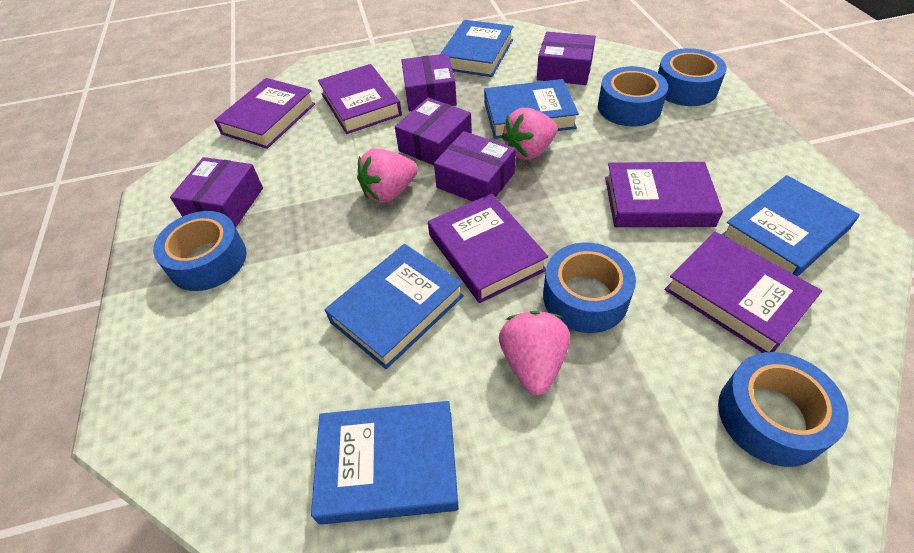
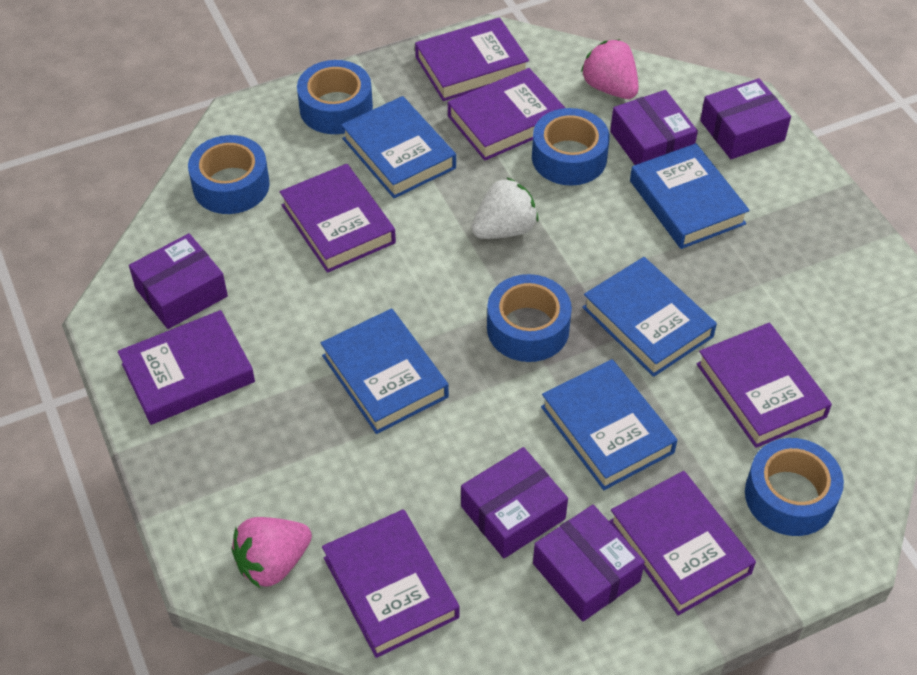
pink strawberry: [357,148,418,203] [499,311,570,395] [502,108,558,160] = 3 -> [231,517,312,588] [581,39,639,99] = 2
purple book: [214,78,315,149] [318,64,402,134] [428,194,548,303] [605,162,723,227] [665,231,822,353] = 5 -> [118,310,255,425] [280,164,396,273] [322,509,460,658] [415,17,529,101] [448,68,565,161] [609,471,756,615] [696,323,832,448] = 7
white strawberry: none = 0 -> [471,177,538,239] = 1

